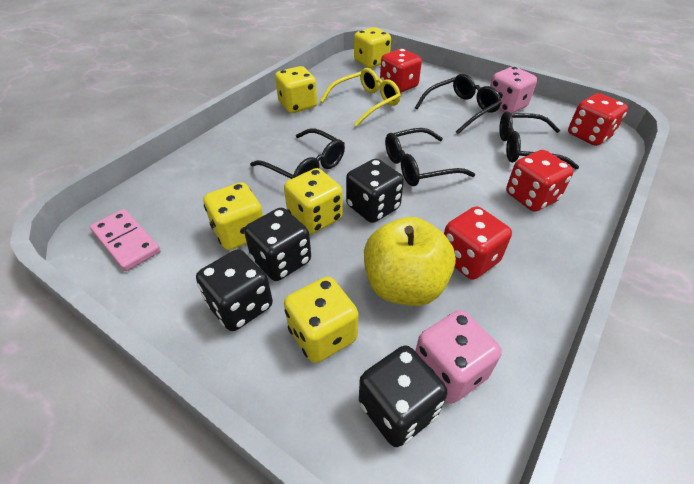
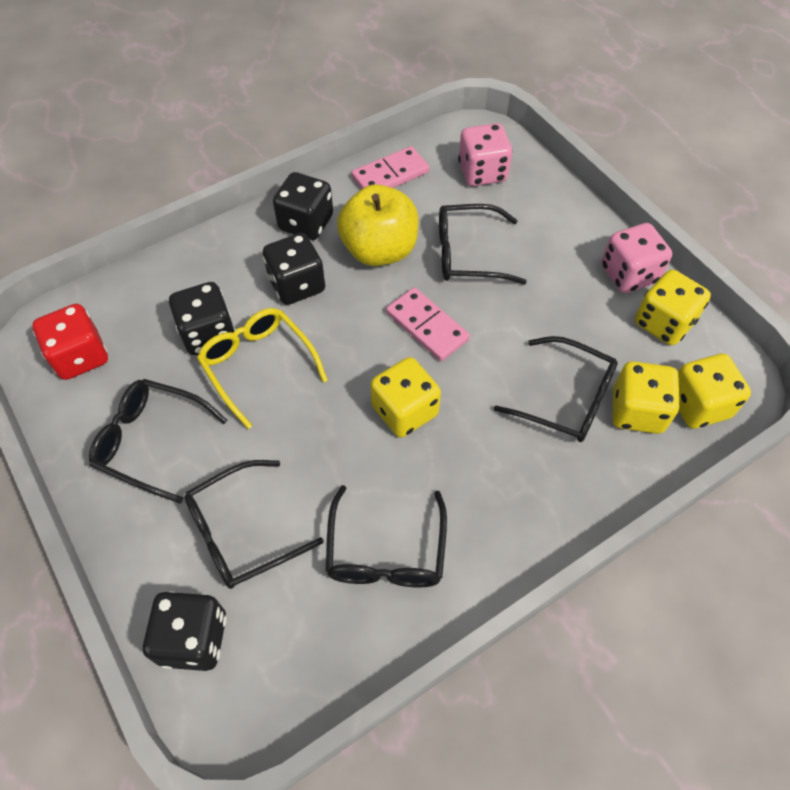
black glasses: [250,128,345,179] [385,128,475,186] [415,74,502,134] [499,111,579,169] = 4 -> [89,379,228,504] [184,460,324,589] [325,485,447,588] [439,204,527,285] [494,336,618,442] = 5
pink domino: [90,209,161,271] = 1 -> [352,146,429,189] [386,287,470,361] = 2
red dice: [380,49,422,93] [444,206,512,280] [506,150,574,212] [568,93,628,146] = 4 -> [32,304,108,380] = 1
yellow dice: [204,182,263,250] [275,66,317,113] [284,168,343,234] [284,277,359,363] [354,27,391,68] = 5 -> [370,357,441,437] [612,361,680,434] [635,269,711,345] [678,354,751,429] = 4

